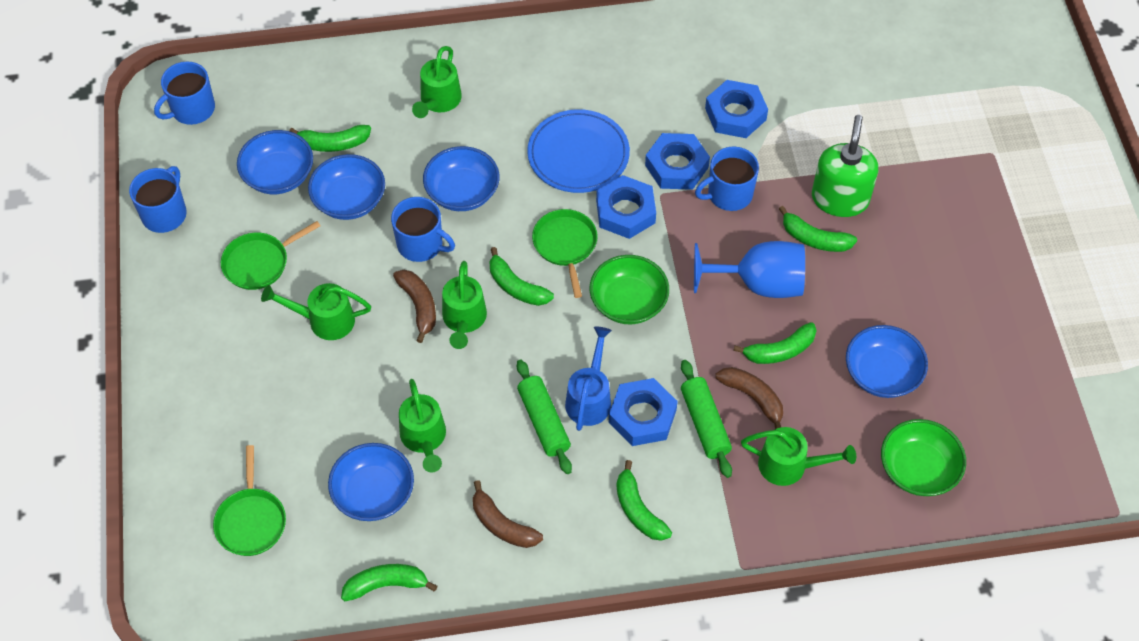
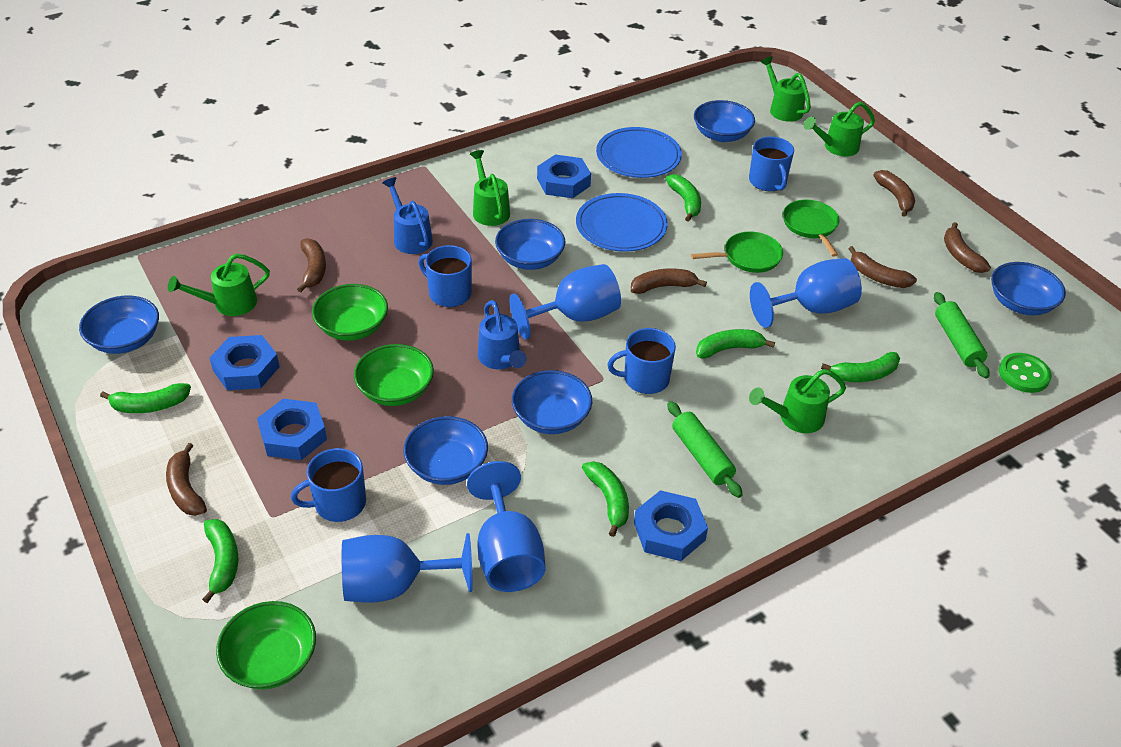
blue bowl: [237,130,313,194] [308,154,385,220] [328,443,414,521] [423,146,500,211] [846,325,928,398] = 5 -> [79,296,159,354] [403,416,488,485] [495,219,565,270] [512,370,592,434] [694,100,755,142] [991,262,1066,315] = 6
blue goblet: [694,241,805,298] = 1 -> [342,533,473,603] [467,461,545,592] [509,264,621,339] [750,258,862,328] = 4
blue plate: [527,109,630,193] = 1 -> [576,193,668,252] [596,127,682,178] = 2
blue watering can: [565,327,612,431] = 1 -> [382,177,433,254] [478,300,526,369] = 2
brown banana: [393,270,436,343] [473,480,543,548] [715,367,783,429] = 3 -> [166,443,207,516] [297,238,326,292] [631,268,707,294] [848,246,917,288] [873,170,915,217] [944,222,991,273] = 6
green bowl: [589,255,669,324] [881,419,966,496] = 2 -> [216,601,316,689] [312,284,388,341] [354,344,434,406] = 3
green button: none = 0 -> [999,353,1052,393] = 1
green pan: [213,445,286,556] [221,221,321,290] [532,209,598,298] = 3 -> [691,231,783,273] [783,200,839,257] = 2
green soap dispenser: [812,115,878,217] = 1 -> none = 0

